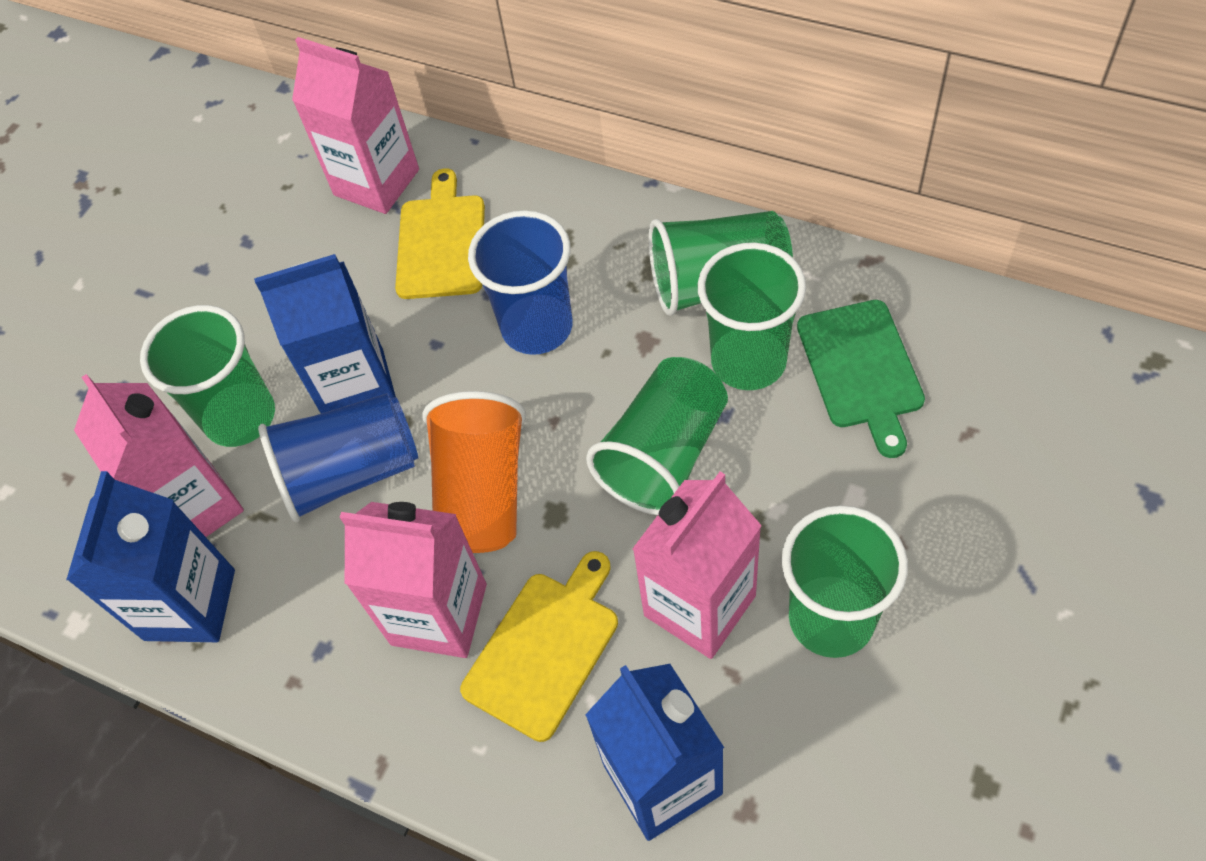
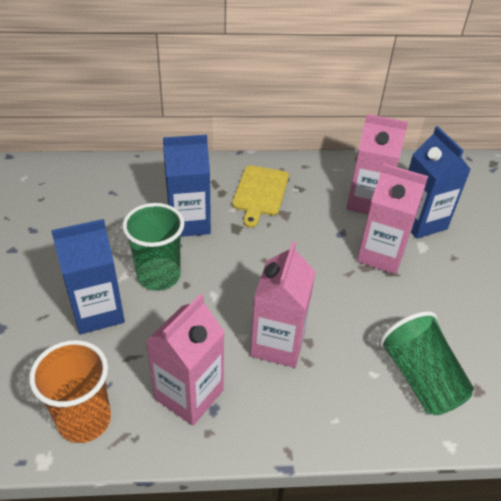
blue cup: [258,393,418,522] [468,210,572,355] = 2 -> none = 0
green cup: [140,305,275,447] [586,357,728,515] [649,211,793,316] [698,242,806,390] [782,505,908,658] = 5 -> [122,203,185,291] [379,311,474,415] = 2
green cutting board: [797,300,925,458] = 1 -> none = 0
yellow cutting board: [395,168,485,299] [460,551,618,742] = 2 -> [232,165,289,228] = 1

